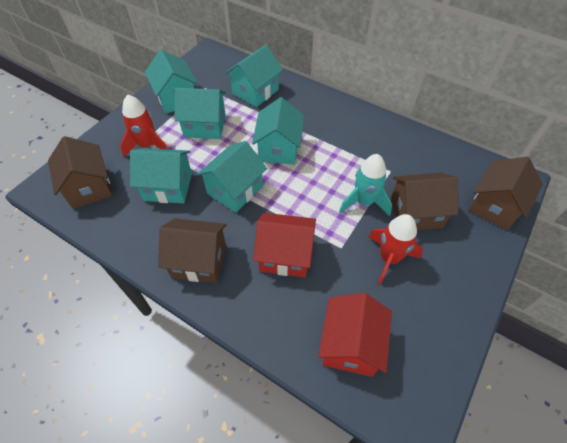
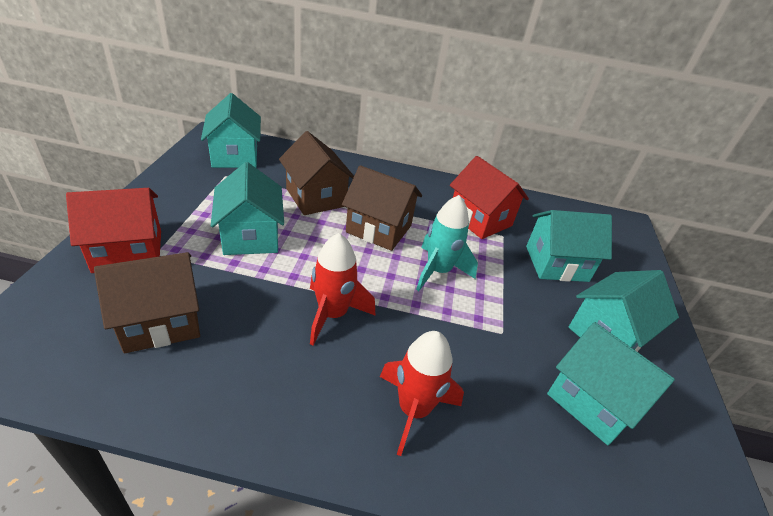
brown house: [48,136,113,209] [158,218,226,283] [390,173,459,230] [468,157,543,230] = 4 -> [94,252,200,353] [279,131,354,215] [342,165,422,251] = 3
turquoise house: [130,148,192,203] [145,49,198,113] [175,88,226,139] [197,141,267,213] [225,45,283,107] [252,97,304,165] = 6 -> [201,93,261,168] [211,162,284,255] [526,210,612,282] [547,322,675,446] [568,270,679,352] = 5

